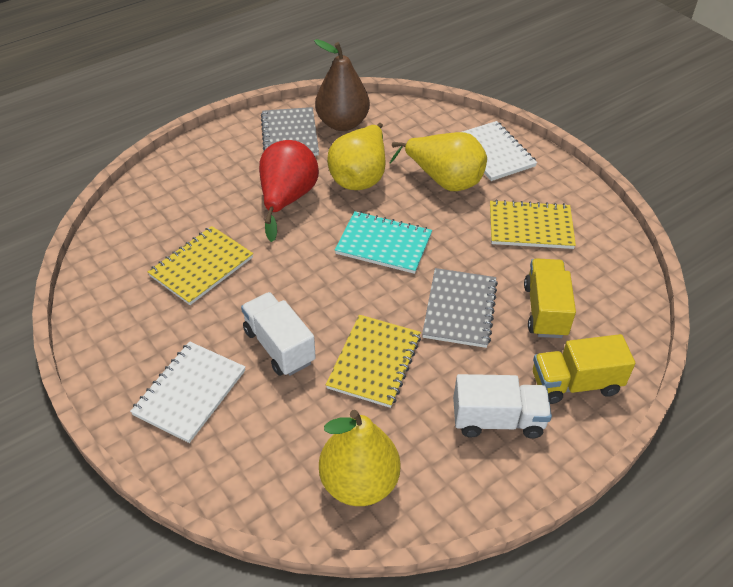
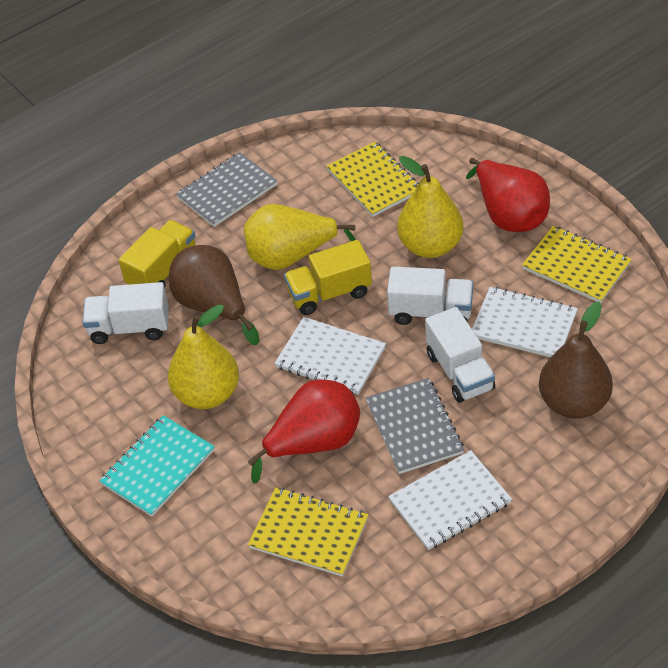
brown pear: [314,39,370,131] = 1 -> [169,245,259,345] [539,302,613,419] = 2
red pear: [259,140,319,242] = 1 -> [248,380,360,484] [466,158,550,232] = 2
white notebook: [130,341,245,443] [462,121,537,181] = 2 -> [275,317,386,395] [388,450,512,550] [472,287,578,358] = 3
white truck: [241,292,316,376] [453,374,552,439] = 2 -> [82,282,169,344] [387,267,473,325] [425,307,495,403] = 3

